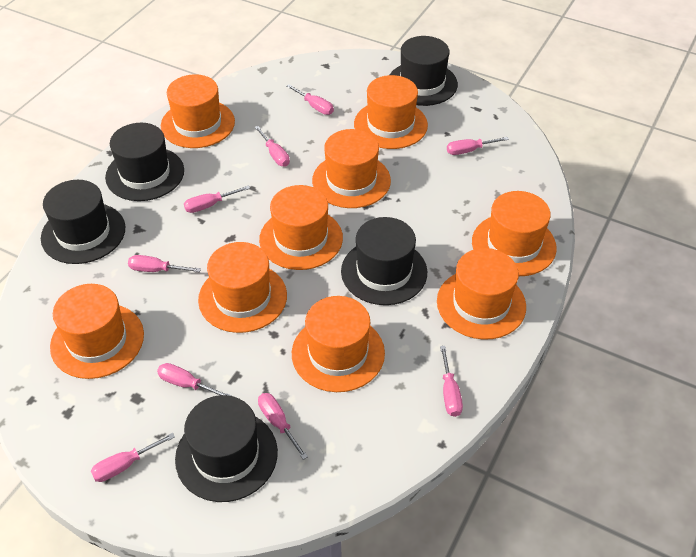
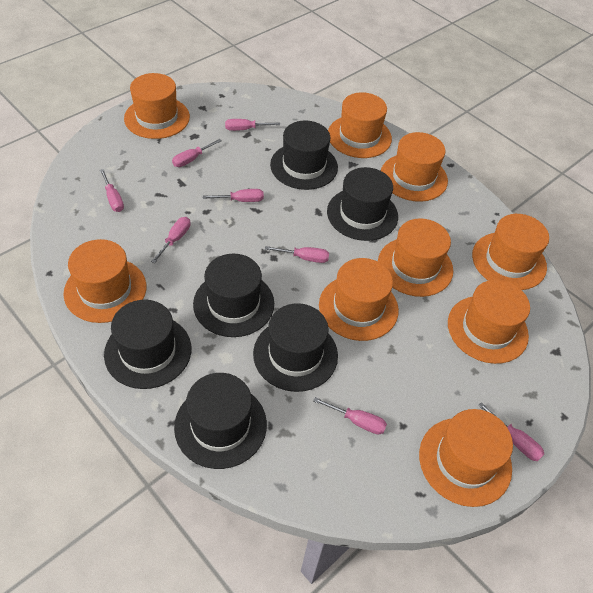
black hat: [41,180,125,264] [105,123,184,201] [175,395,278,502] [341,217,427,305] [390,36,458,106] = 5 -> [104,300,191,389] [174,373,267,469] [193,254,274,337] [253,303,338,392] [270,121,338,190] [327,167,398,241] = 6
pink screwdriver: [91,433,175,482] [128,255,201,272] [157,363,232,396] [184,185,250,213] [255,126,290,167] [258,393,308,460] [287,84,334,115] [440,346,463,417] [447,137,509,155] = 9 -> [100,169,124,212] [151,217,191,263] [172,139,222,167] [203,189,264,202] [225,119,280,131] [265,246,329,263] [313,397,387,435] [478,402,544,461] = 8

